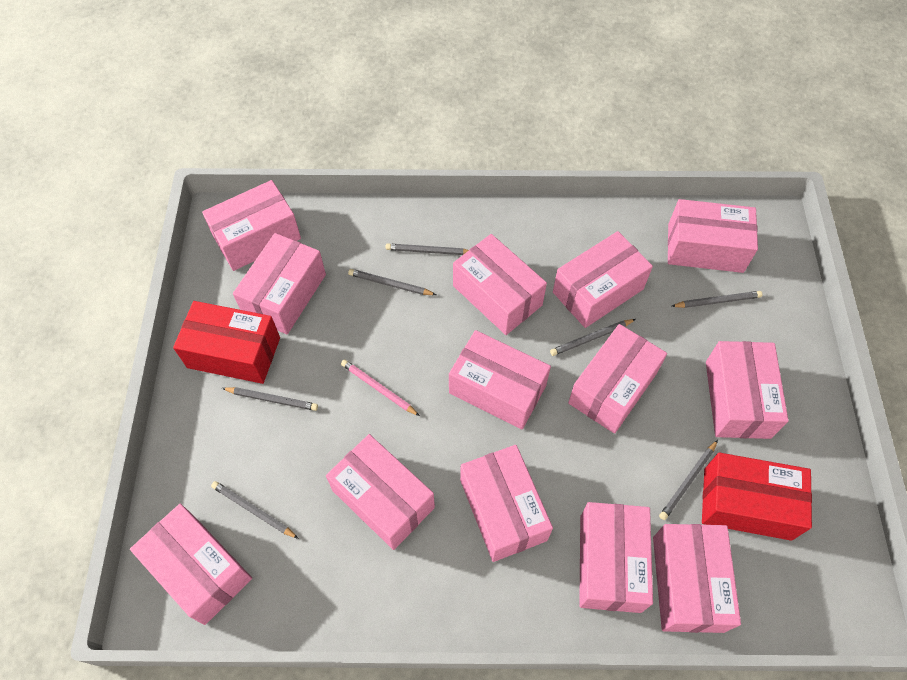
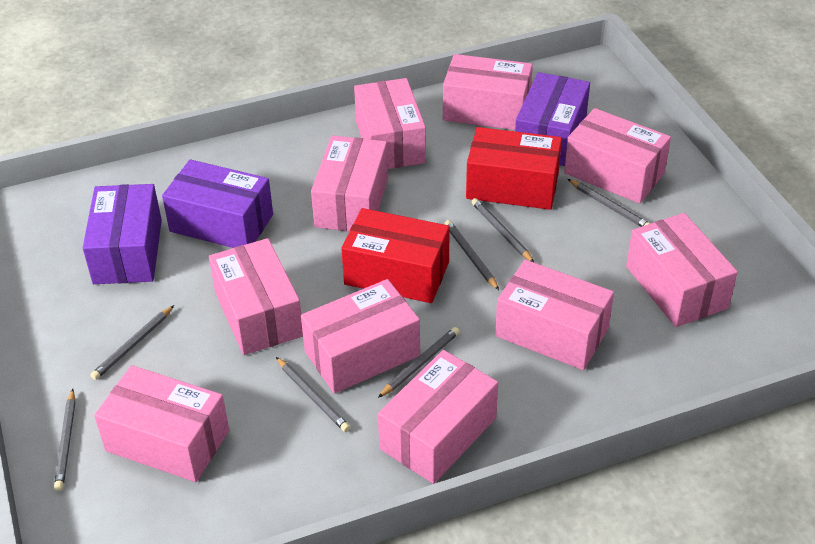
pink box: [130,504,252,625] [202,180,301,271] [233,233,326,334] [326,434,435,550] [449,330,551,429] [453,234,547,335] [460,445,553,562] [553,231,653,328] [568,324,667,434] [579,502,653,613] [653,524,741,633] [668,199,758,273] [706,341,789,439] = 13 -> [94,365,229,482] [209,238,303,355] [301,279,420,394] [311,135,388,232] [354,78,426,169] [378,350,498,484] [443,54,533,130] [495,260,614,370] [564,108,671,204] [626,213,738,327] = 10
pink pencil: [341,359,420,416] = 1 -> none = 0
purple box: none = 0 -> [83,184,162,284] [162,159,273,248] [515,72,590,166] = 3

